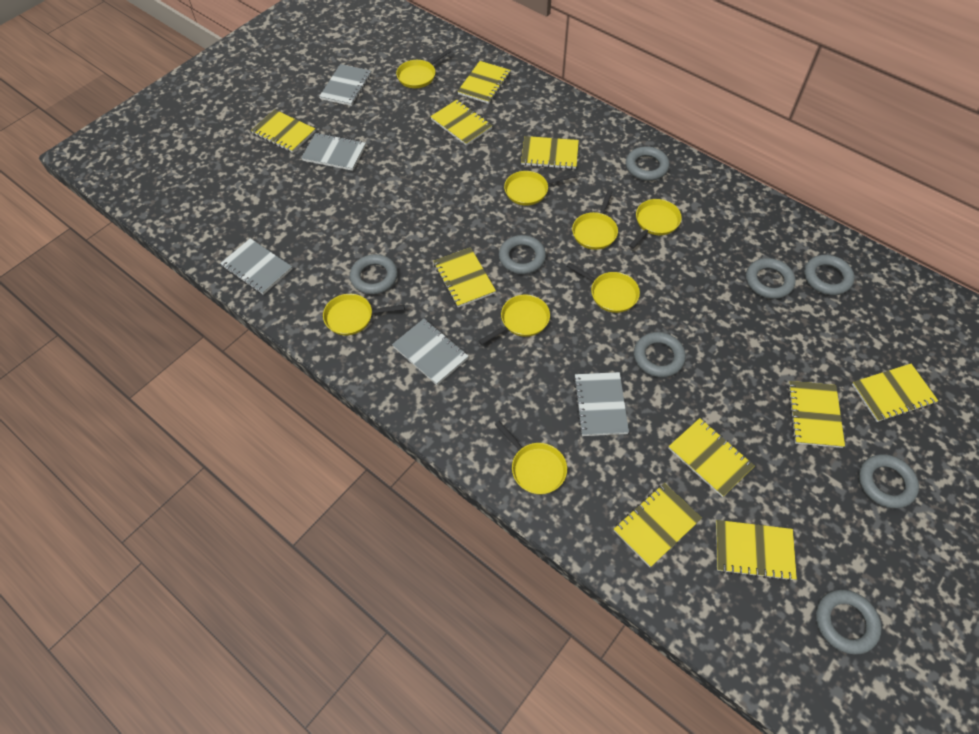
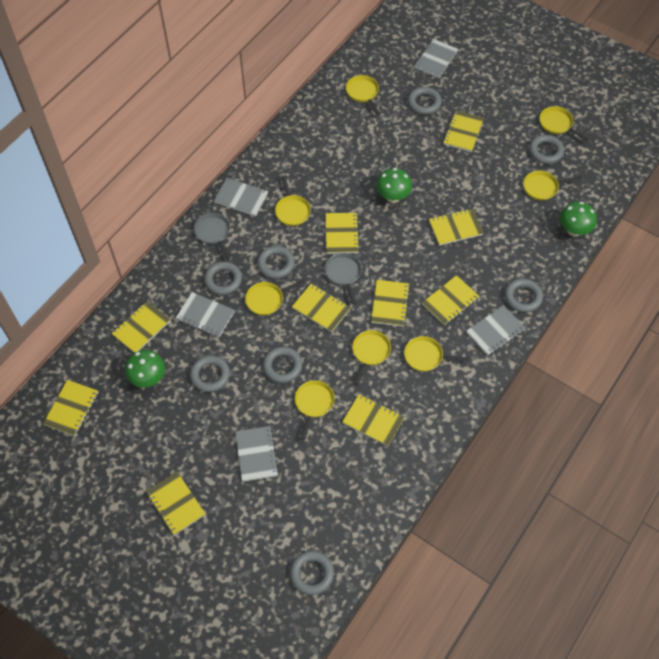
green mushroom: none = 0 -> [125,350,165,388] [376,168,412,203] [560,201,597,236] = 3
grey pan: none = 0 -> [194,213,231,260] [325,253,362,305] = 2

